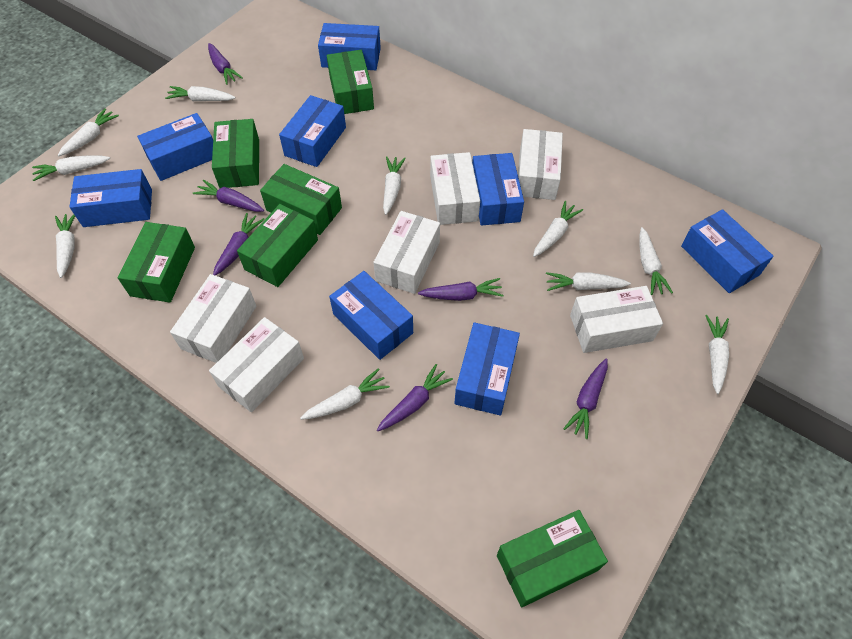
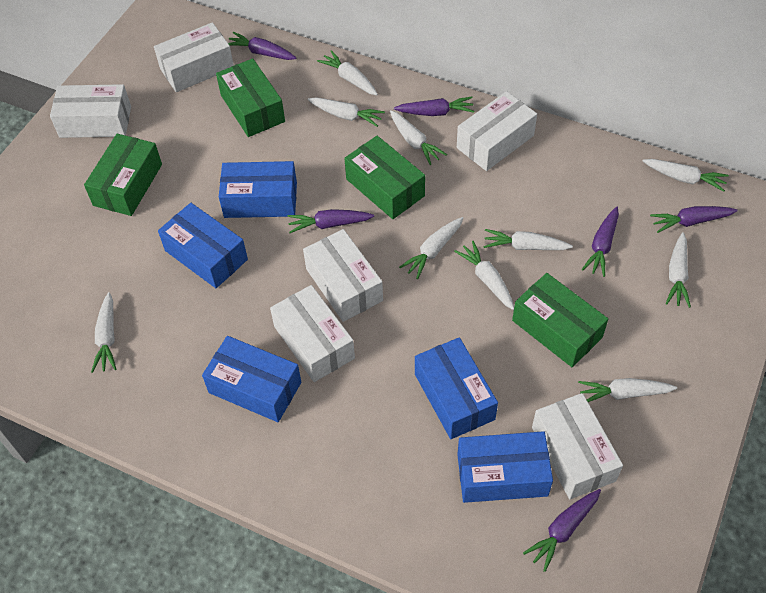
blue box: [69,169,152,227] [137,113,213,181] [279,95,346,167] [318,23,381,70] [329,271,413,360] [454,322,520,415] [472,153,524,226] [681,209,774,293] = 8 -> [158,203,248,288] [202,336,301,422] [219,161,297,218] [415,337,498,439] [457,431,553,503] = 5
green box: [117,222,195,303] [212,119,259,188] [237,204,318,287] [260,164,342,235] [327,50,374,114] [497,510,608,607] = 6 -> [84,134,162,216] [216,59,285,137] [344,136,425,219] [512,273,608,367] = 4

